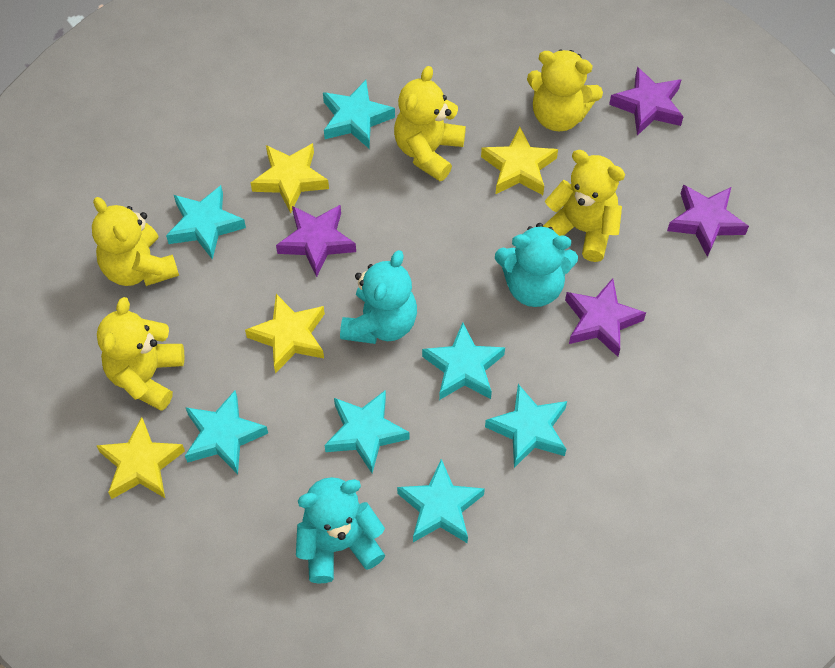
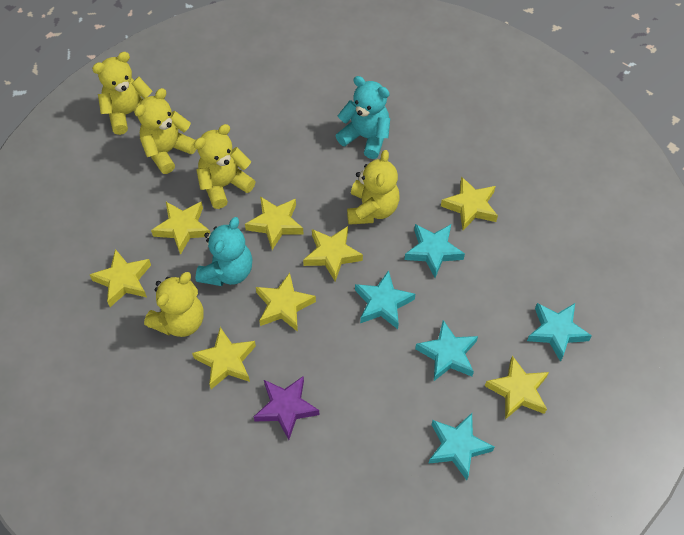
purple star: [276,205,356,277] [565,278,646,357] [609,67,684,136] [667,185,749,257] = 4 -> [254,376,320,440] = 1
turquoise star: [166,185,246,260] [185,390,268,474] [323,80,395,148] [324,390,410,473] [397,459,485,543] [422,322,505,400] [485,384,567,468] = 7 -> [355,270,415,329] [404,224,465,278] [415,320,478,381] [428,413,495,480] [527,303,592,362] = 5
turquoise teddy bear: [296,477,385,584] [340,250,417,344] [495,223,578,307] = 3 -> [196,217,252,286] [336,76,390,159] = 2
yellow star: [96,417,185,499] [245,294,325,374] [251,143,329,214] [481,126,558,195] = 4 -> [90,249,151,307] [151,202,210,255] [192,327,256,389] [245,196,304,250] [256,273,316,332] [303,226,363,281] [441,176,498,230] [485,356,549,420] = 8

